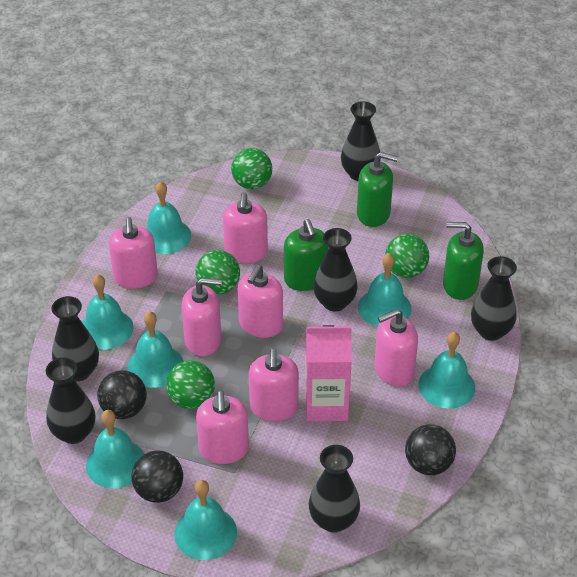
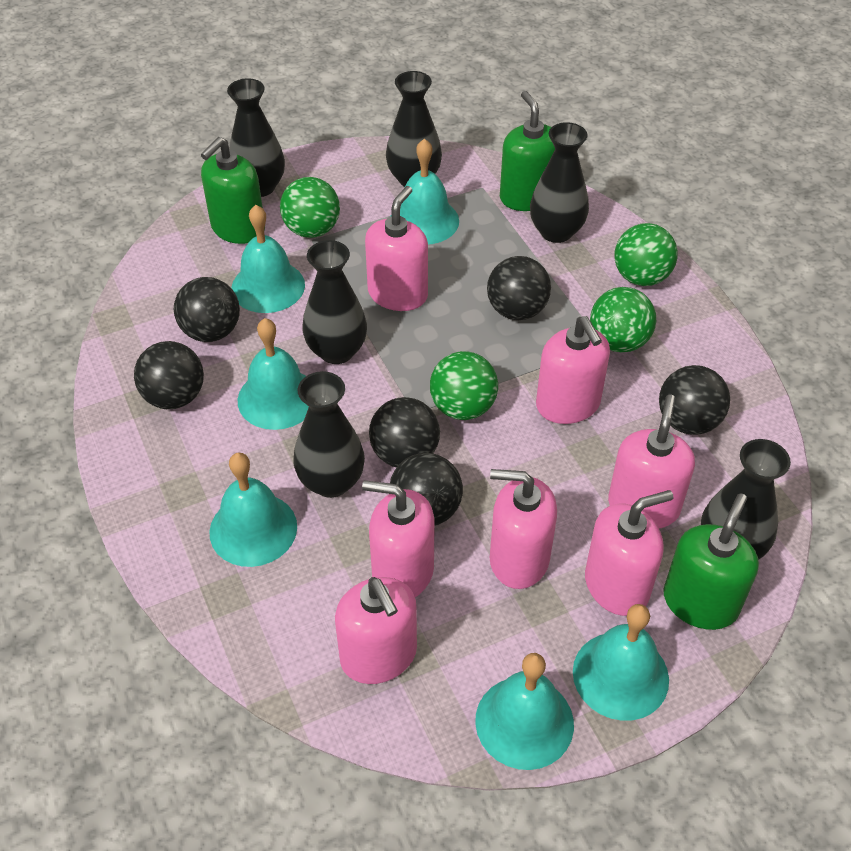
black ball: [97,370,147,419] [131,450,183,503] [405,424,456,475] = 3 -> [134,341,204,409] [174,277,240,342] [369,397,440,467] [390,453,463,526] [487,256,551,320] [659,365,730,435] = 6
pink carton: [305,325,352,421] = 1 -> none = 0
turquoise bell: [82,274,134,350] [86,410,144,489] [128,311,183,388] [145,181,191,254] [174,480,237,560] [358,253,411,327] [418,332,475,409] = 7 -> [209,452,297,567] [231,205,305,313] [238,318,309,430] [390,139,459,244] [475,653,574,770] [573,604,669,721] = 6

